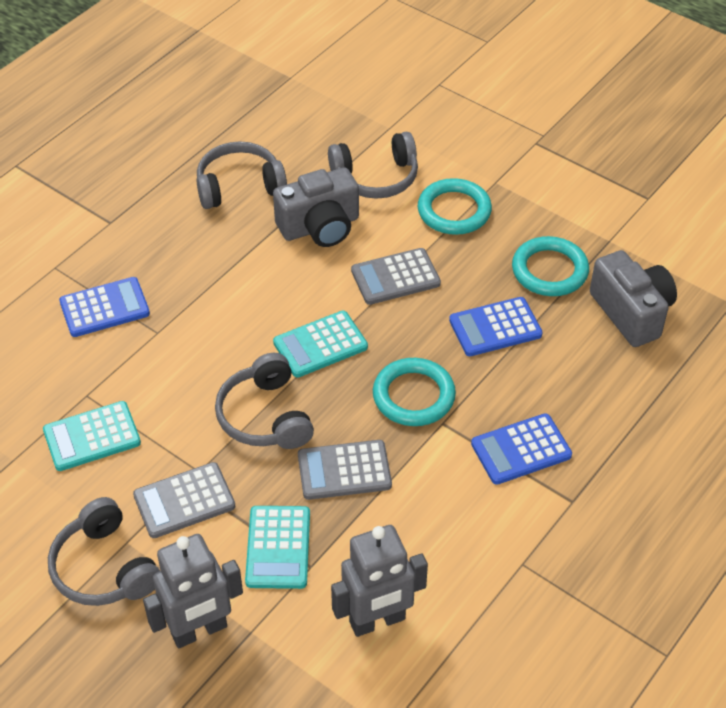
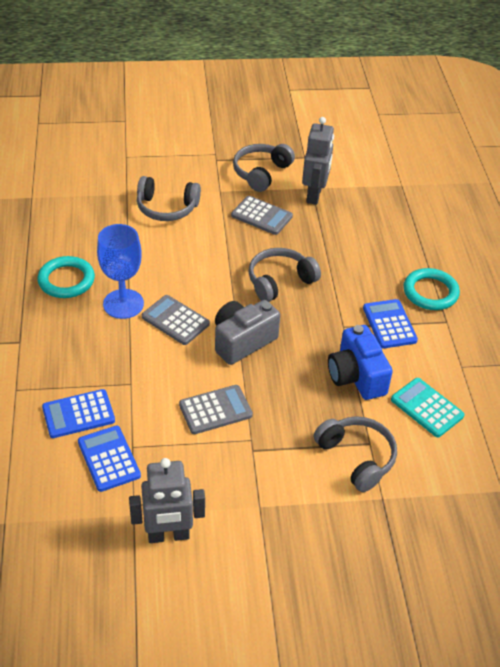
blue camera: none = 0 -> [328,325,393,400] = 1
blue goblet: none = 0 -> [97,224,144,319] = 1
grey camera: [273,168,359,247] [590,250,677,347] = 2 -> [215,300,280,365] = 1
turquoise calculator: [43,401,141,471] [245,506,310,589] [273,311,368,378] = 3 -> [391,378,465,437] = 1
turquoise ring: [373,358,456,426] [418,178,492,235] [512,236,589,296] = 3 -> [37,256,95,298] [403,268,460,310] = 2

